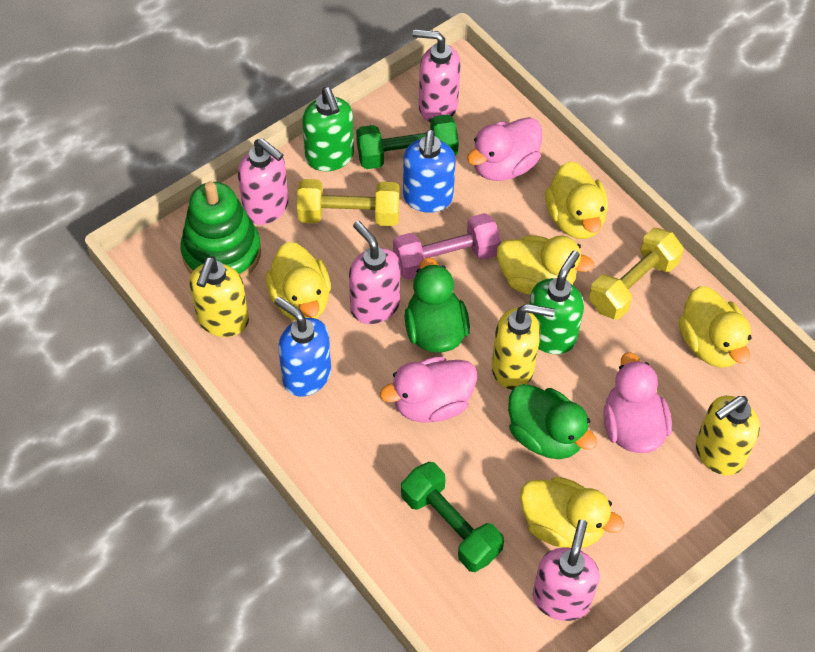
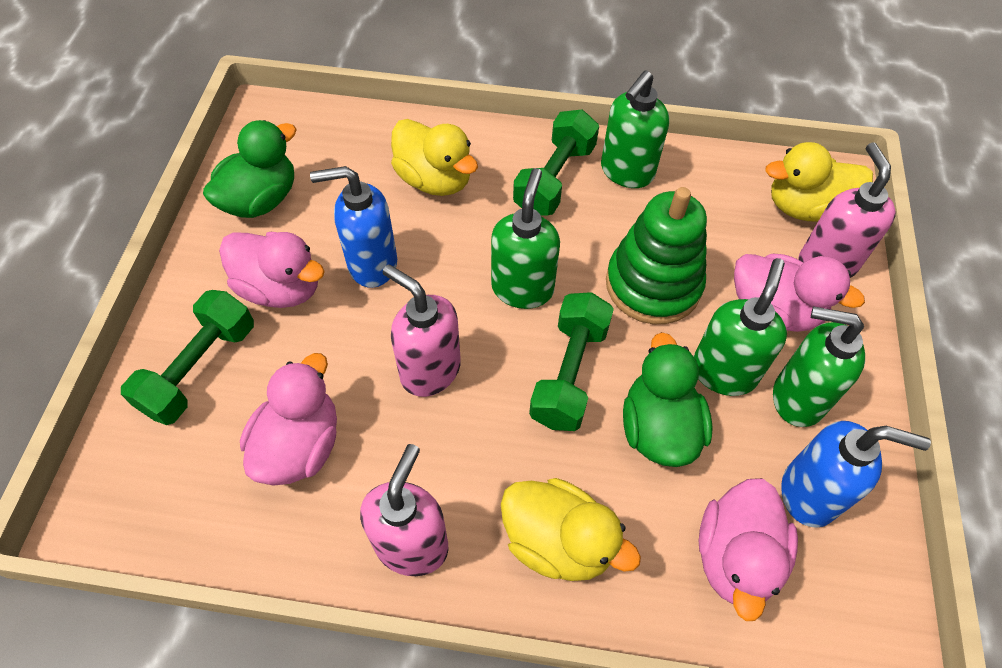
green dumbbell: [356,114,459,169] [401,462,504,572] = 2 -> [121,290,254,425] [513,109,599,215] [529,292,614,431] = 3
green soap dispenser: [302,87,354,171] [529,250,584,354] = 2 -> [491,168,560,309] [601,70,669,188] [694,258,787,396] [773,306,865,427] = 4
pink duck: [380,356,477,423] [467,117,542,181] [603,352,672,453] = 3 -> [219,232,325,308] [240,353,337,486] [699,478,798,621] [734,254,865,332] = 4
pink dumbbell: [393,213,501,280] = 1 -> none = 0
pink soap dispenser: [238,138,289,225] [349,221,401,324] [412,29,461,123] [533,520,600,621] = 4 -> [360,444,449,576] [383,264,461,397] [799,142,896,278] = 3
yellow duck: [265,242,331,321] [497,235,594,295] [520,477,624,548] [545,161,608,239] [679,286,752,368] = 5 -> [391,119,478,196] [501,478,641,581] [765,142,873,222] = 3
yellow dumbbell: [297,179,400,226] [589,228,684,319] = 2 -> none = 0
yellow soap dispenser: [189,256,249,337] [492,304,555,390] [696,396,760,475] = 3 -> none = 0

